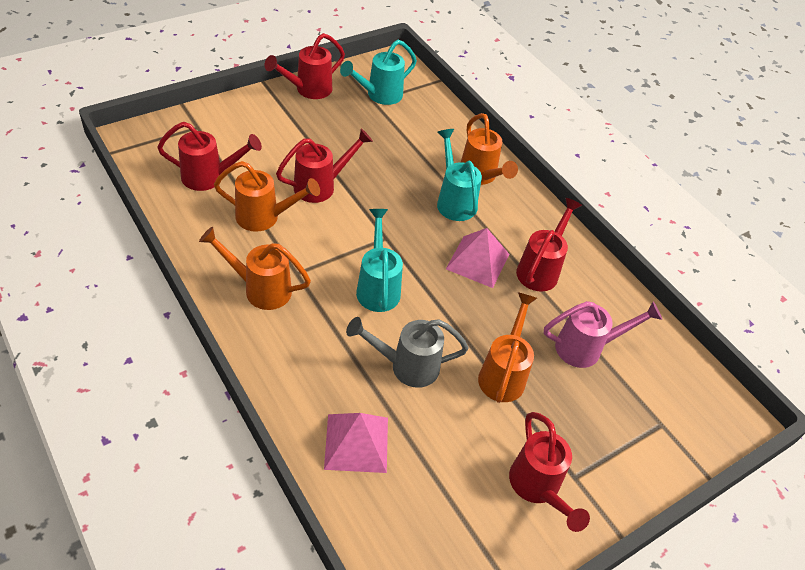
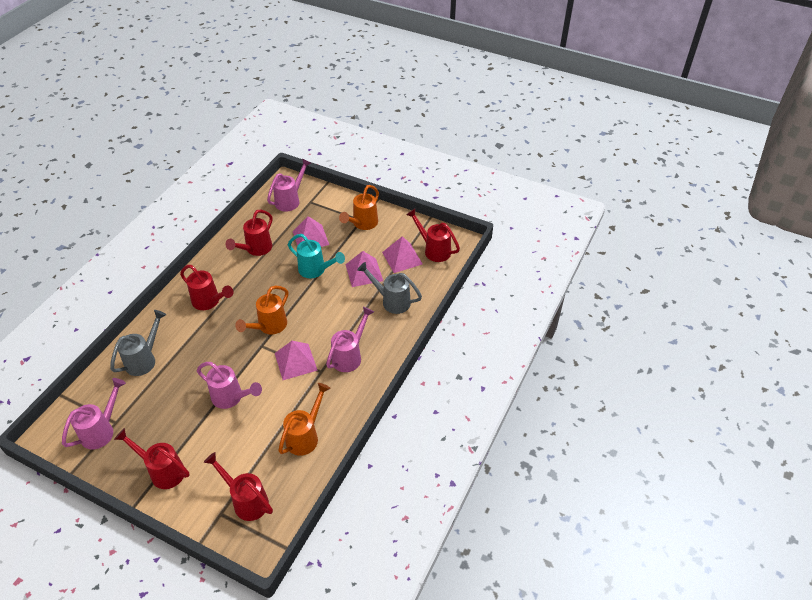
grey watering can: [346,317,469,388] = 1 -> [110,310,166,376] [357,262,422,314] = 2
orange watering can: [199,227,311,310] [214,161,320,232] [461,113,518,185] [478,292,537,403] = 4 -> [235,286,288,334] [278,383,331,456] [339,185,379,230] = 3
pink pyramid: [324,413,388,473] [446,228,509,288] = 2 -> [275,341,318,380] [293,216,329,247] [345,251,383,287] [382,236,423,273] = 4
pink watering can: [544,301,662,368] = 1 -> [62,378,126,449] [197,362,262,409] [267,158,311,212] [326,307,374,372] = 4
turquoise watering can: [340,40,417,105] [356,209,403,312] [437,129,482,221] = 3 -> [288,234,345,278] = 1

